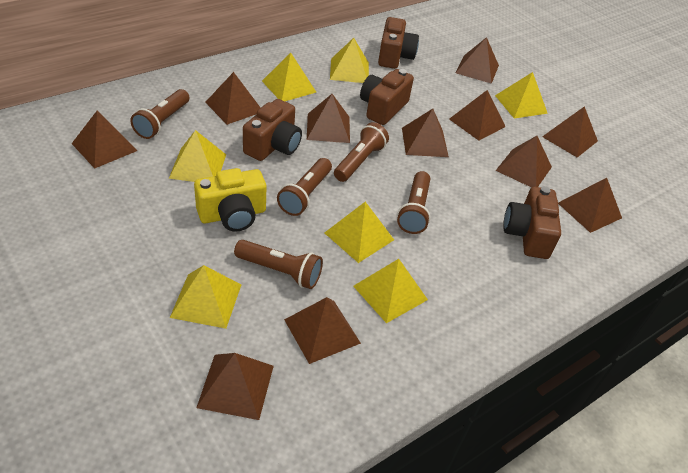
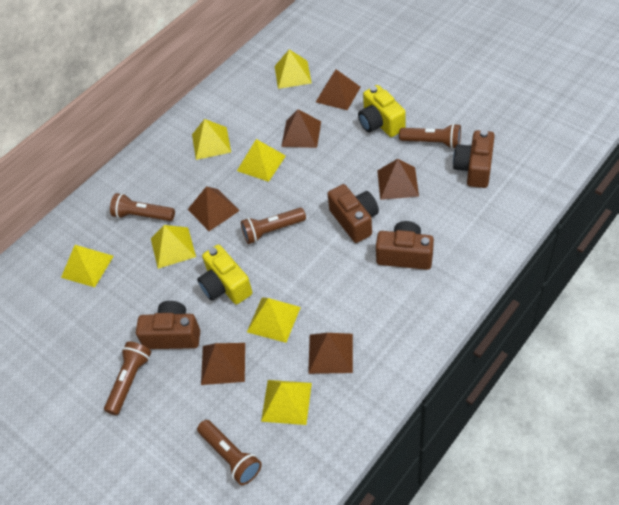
brown pyramid: [72,111,137,169] [196,353,274,420] [205,72,261,125] [284,297,361,364] [307,94,350,143] [402,109,449,157] [449,90,506,141] [456,37,499,84] [496,136,552,187] [542,106,598,157] [558,178,622,233] = 11 -> [188,186,240,231] [201,343,245,385] [281,109,321,148] [308,333,353,374] [316,69,361,110] [377,159,419,200] = 6
yellow camera: [194,168,266,232] = 1 -> [197,245,252,304] [358,85,406,137] = 2

